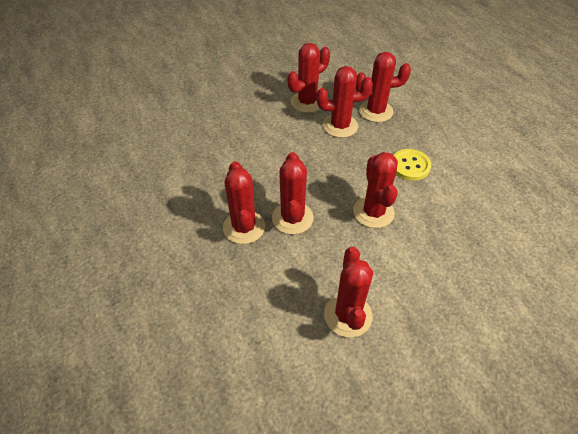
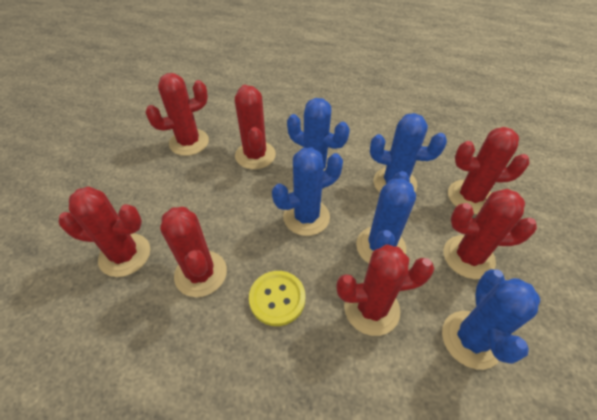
blue cactus: none = 0 -> [272,147,343,236] [287,98,350,171] [356,171,416,264] [370,113,447,193] [442,269,540,370] = 5

